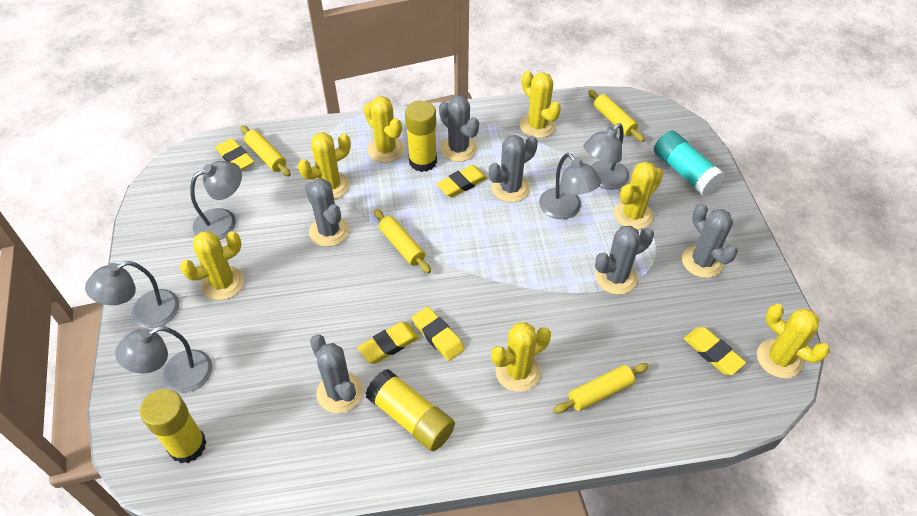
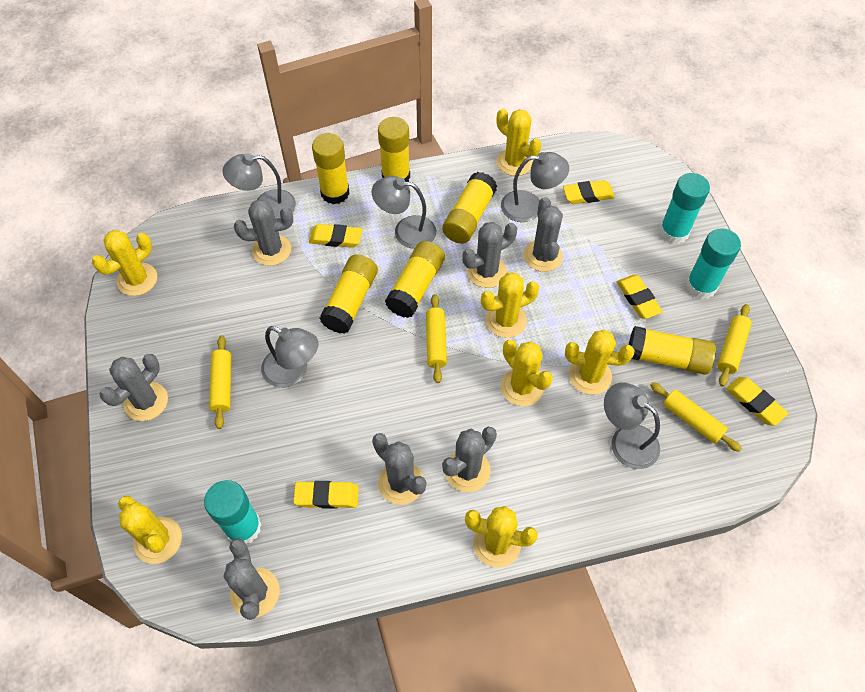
grey cactus: [305,178,349,247] [310,335,363,413] [439,95,479,162] [489,135,538,203] [595,226,654,295] [682,203,738,278] = 6 -> [99,354,168,421] [223,538,280,620] [234,199,293,266] [372,433,426,505] [442,427,497,492] [462,222,517,288] [523,197,563,272] = 7
turquoise glue stick: [654,131,725,196] = 1 -> [204,480,262,544] [659,173,710,244] [686,228,741,299] = 3
yellow glue stick: [140,389,206,463] [365,369,455,451] [405,101,437,172] = 3 -> [312,133,350,204] [319,254,378,334] [378,117,410,182] [385,241,445,318] [442,172,497,244] [629,326,716,375] = 6

